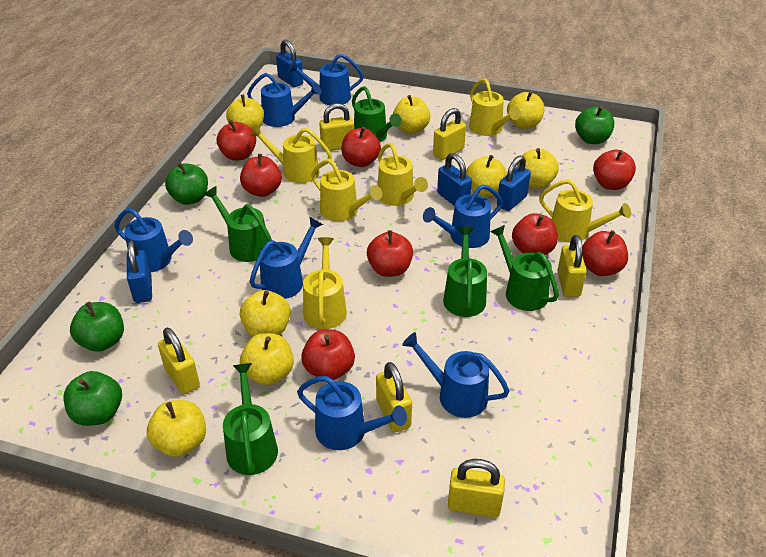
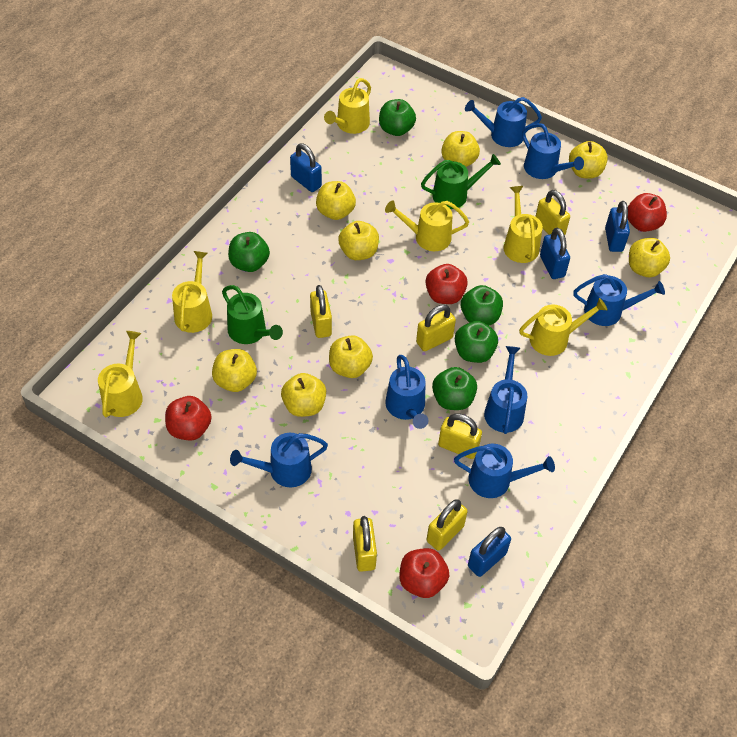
green apple: [63,371,122,426] [70,302,124,352] [165,162,208,205] [575,106,614,144] = 4 -> [228,232,270,272] [379,99,416,136] [432,367,477,410] [455,321,498,363] [461,285,503,326] = 5
green watering can: [204,186,272,262] [223,363,278,475] [352,86,402,142] [443,227,487,317] [490,225,559,311] = 5 -> [222,285,283,344] [421,154,501,209] = 2
red apple: [217,120,256,161] [240,154,282,197] [301,330,355,380] [341,127,381,167] [367,230,413,277] [512,213,558,255] [582,230,628,276] [593,150,636,190] = 8 -> [165,396,212,441] [400,548,449,598] [426,264,468,304] [628,193,667,232] = 4

